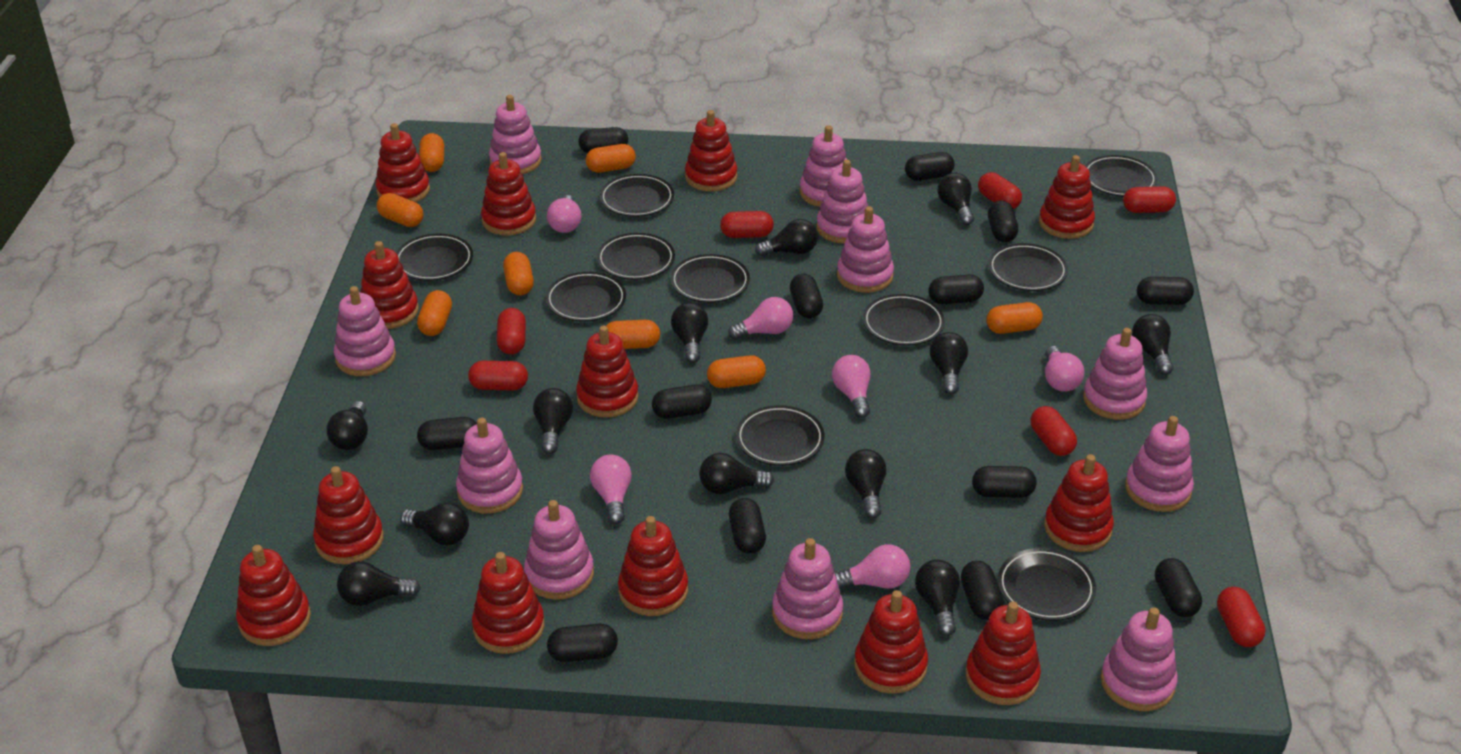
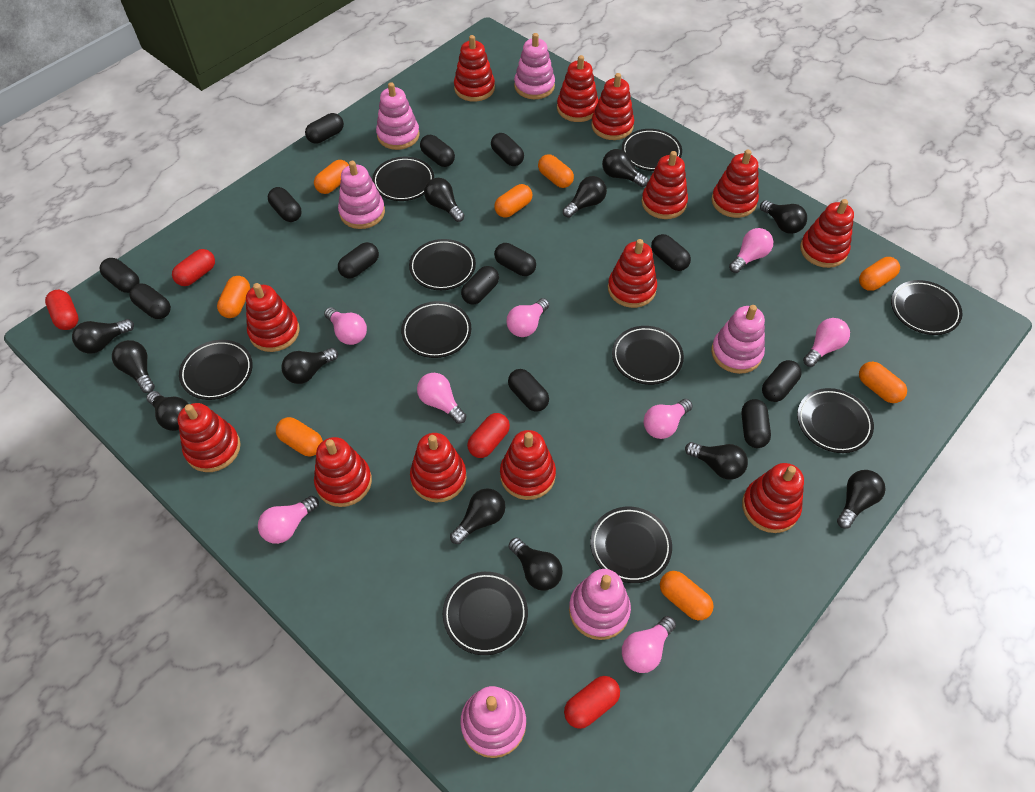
pink light bulb: [547,195,582,233] [590,454,632,524] [728,297,793,340] [832,355,871,418] [835,544,910,590] [1045,346,1084,392] = 6 -> [258,496,319,544] [324,307,367,345] [417,373,466,424] [506,298,549,337] [622,616,676,673] [644,399,693,439] [729,228,773,273] [803,318,850,367] = 8
pink stacking toy: [334,286,396,376] [456,418,523,514] [489,95,542,174] [524,500,594,600] [772,538,843,639] [799,125,847,207] [816,160,868,244] [837,206,894,293] [1083,328,1147,420] [1101,607,1178,711] [1125,416,1194,512] = 11 -> [338,161,385,229] [376,82,420,150] [460,686,526,758] [514,33,555,99] [569,569,631,640] [711,305,765,374] = 6
red capsule: [468,361,528,390] [497,308,526,355] [720,211,774,238] [978,172,1022,209] [1031,406,1077,456] [1123,186,1176,213] [1217,587,1266,647] = 7 -> [45,290,79,330] [172,249,215,286] [467,413,510,458] [564,676,620,729] = 4

